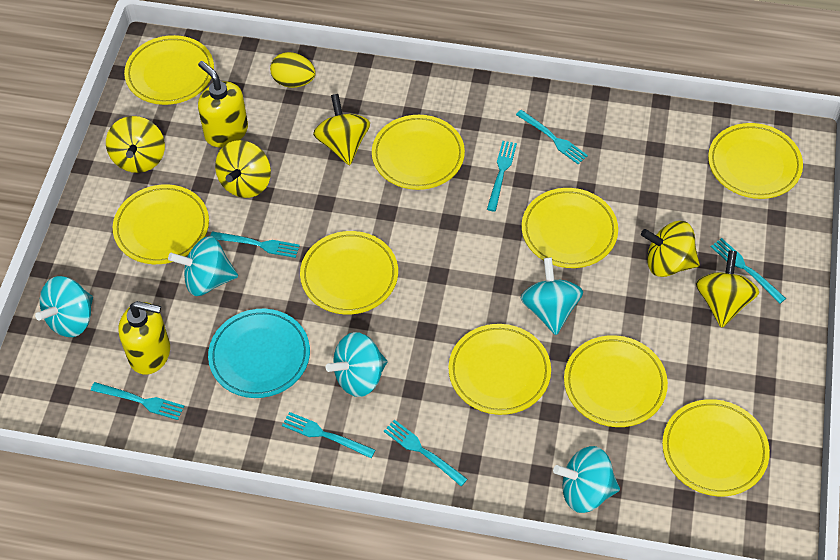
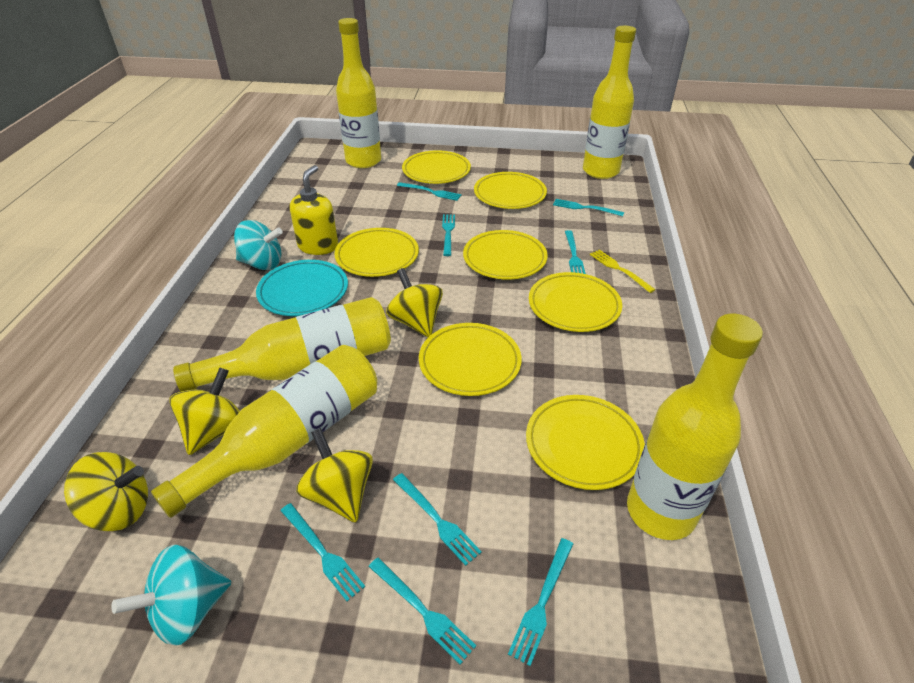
turquoise fork: [91,382,184,420] [210,231,300,258] [282,412,375,458] [384,420,467,486] [487,141,517,212] [516,110,588,164] [711,238,786,304] = 7 -> [280,503,365,601] [369,557,476,665] [393,473,482,566] [397,182,462,201] [442,214,455,256] [508,538,573,666] [553,199,624,216] [565,230,586,274] = 8
turquoise spinning top: [35,276,93,337] [168,236,238,296] [326,332,387,397] [521,257,583,335] [553,446,620,513] = 5 -> [111,545,231,646] [234,220,283,270] = 2
yellow bottle: none = 0 -> [151,345,377,518] [173,297,391,391] [336,18,381,168] [583,26,636,179] [627,313,763,540] = 5
yellow egg: [270,52,316,88] = 1 -> none = 0
yellow fork: none = 0 -> [590,250,656,293] = 1
yellow plate: [113,184,209,264] [124,35,214,105] [300,231,398,314] [372,115,465,190] [449,324,551,415] [522,188,618,268] [564,335,668,427] [662,399,770,496] [708,123,803,199] = 9 -> [334,228,419,277] [402,150,471,184] [419,323,522,396] [463,230,548,280] [474,172,547,209] [526,395,645,490] [529,272,622,332] = 7
yellow soap dispenser: [119,301,170,375] [198,61,248,147] = 2 -> [290,165,338,255] = 1
yellow spinning top: [106,116,165,173] [215,140,271,198] [313,94,370,166] [641,221,700,277] [696,250,759,328] = 5 -> [64,452,148,531] [169,368,240,455] [296,428,373,523] [386,268,443,337] = 4

